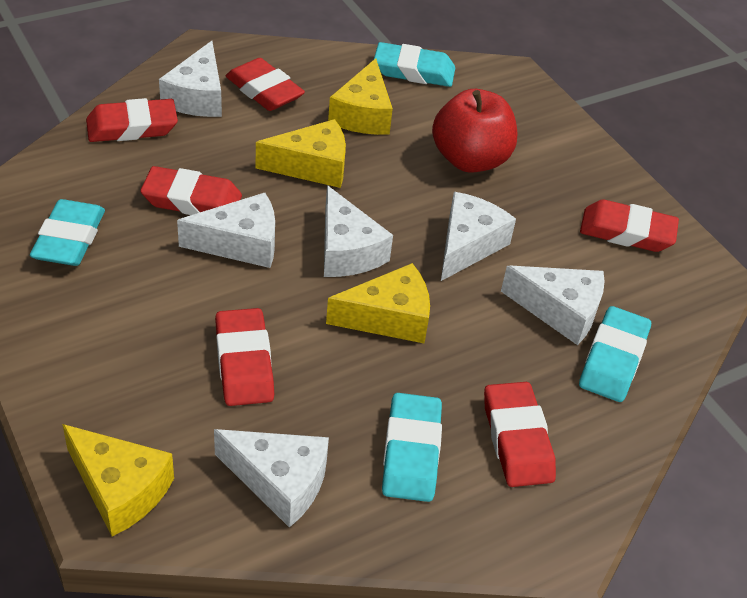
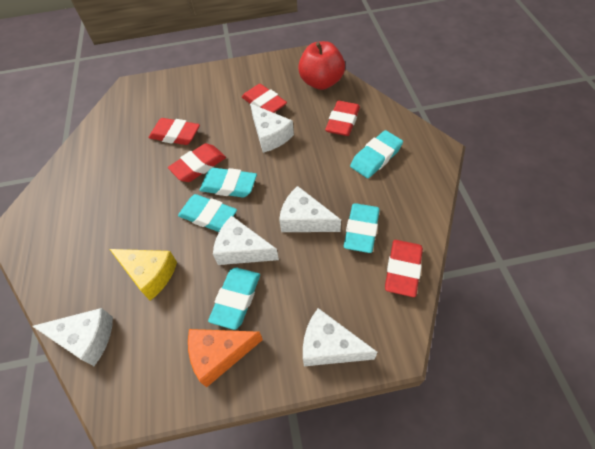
orange cheese: none = 0 -> [188,329,263,388] = 1
red eraser: [86,98,178,142] [140,166,242,215] [215,308,274,406] [226,58,305,111] [484,382,556,487] [580,199,679,252] = 6 -> [149,118,200,145] [168,143,226,182] [242,84,287,113] [325,101,360,136] [385,240,423,297] = 5
turquoise eraser: [30,199,105,266] [374,42,455,87] [382,393,442,502] [579,306,651,402] = 4 -> [178,194,237,232] [200,168,257,198] [208,268,260,330] [344,203,380,253] [350,130,403,178] = 5
white cheese: [159,41,222,117] [177,193,275,268] [214,429,329,528] [324,185,393,277] [441,192,516,281] [501,265,605,345] = 6 -> [32,308,113,366] [213,216,279,265] [250,104,294,153] [279,186,341,232] [303,308,377,366] = 5
yellow cheese: [62,424,174,537] [256,119,346,188] [326,263,430,343] [328,58,393,135] = 4 -> [110,249,177,301] = 1

